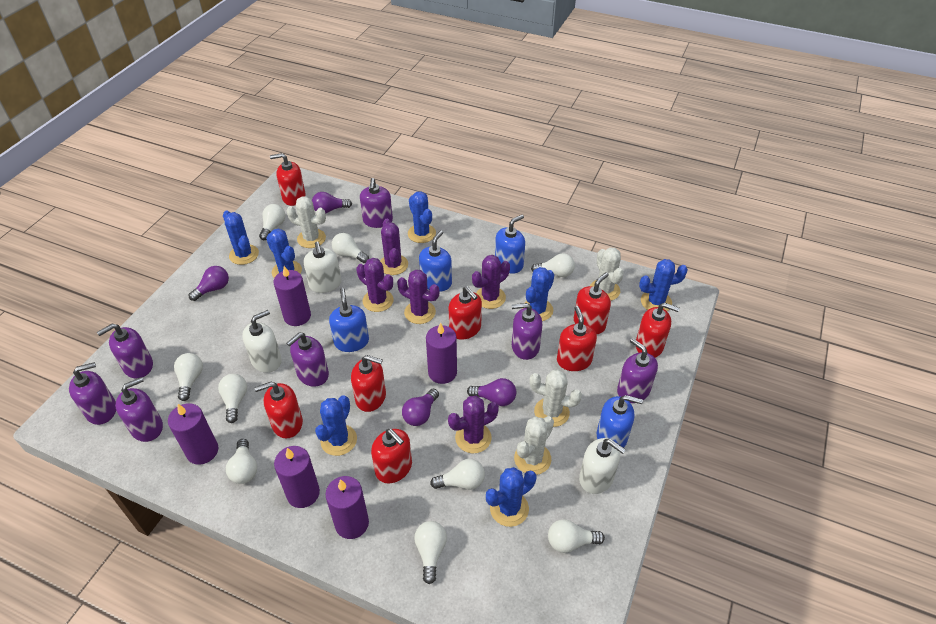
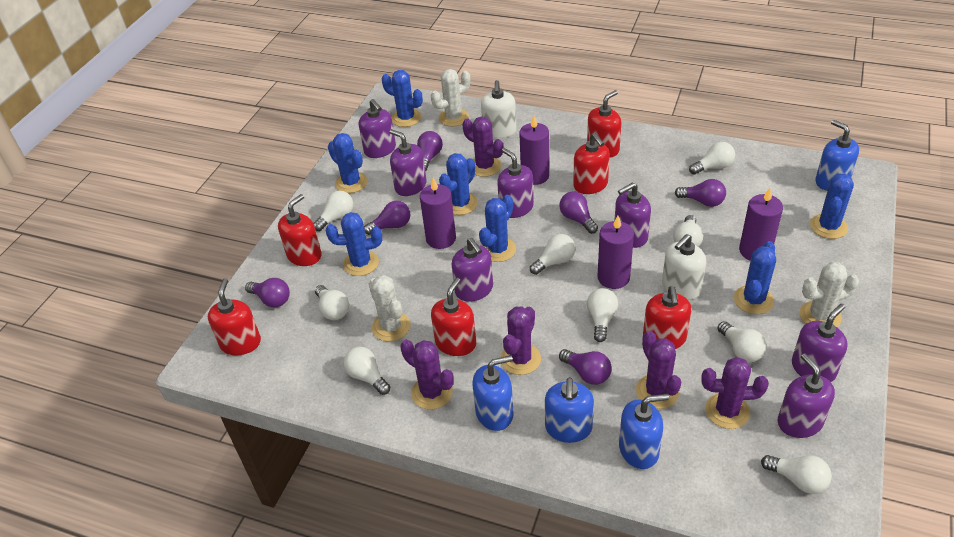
purple candle: [168,403,218,465] [274,266,311,326] [274,446,320,508] [325,476,369,539] [426,323,457,384] = 5 -> [420,178,456,249] [519,115,549,185] [598,216,634,289] [739,188,783,261] = 4
purple light bulb: [189,266,229,301] [312,192,352,214] [402,389,439,426] [467,378,516,406] = 4 -> [245,278,290,307] [364,201,410,235] [417,131,443,171] [559,349,612,385] [560,191,598,234] [675,179,726,207] = 6
red soap dispenser: [254,382,303,438] [270,153,305,206] [351,355,386,412] [371,429,412,483] [449,286,482,340] [557,306,597,371] [574,272,611,334] [636,303,680,358] = 8 -> [208,278,261,355] [278,194,321,266] [431,278,476,356] [573,133,610,194] [587,90,621,158] [643,286,691,349] = 6
white cactus: [287,196,326,248] [514,416,554,475] [529,370,582,427] [590,247,624,301] = 4 -> [369,275,411,342] [431,69,470,127] [800,262,859,327] = 3
white soap dispenser: [242,310,282,373] [304,242,341,293] [579,438,626,494] = 3 -> [481,80,516,138] [662,234,706,300] = 2

